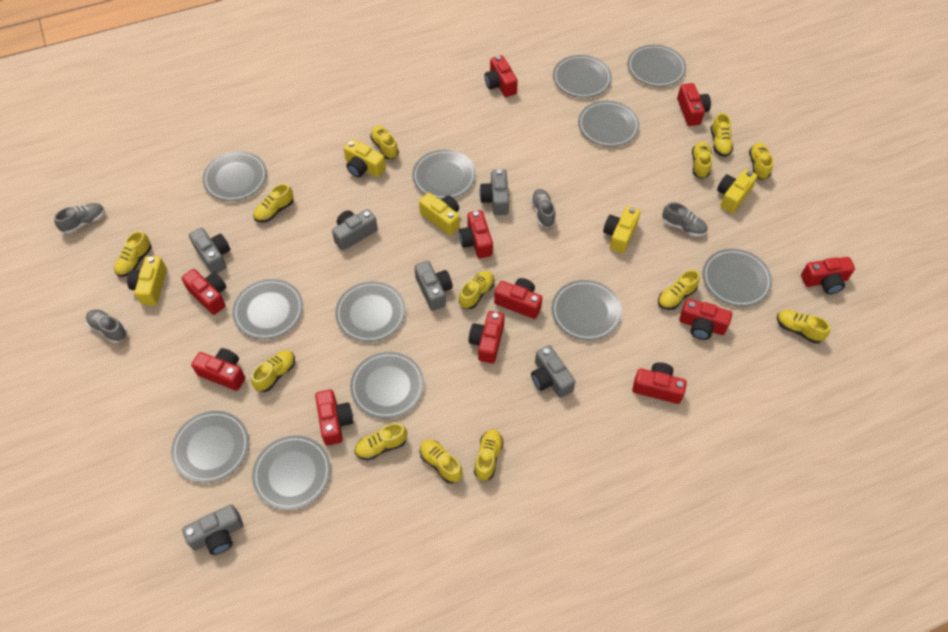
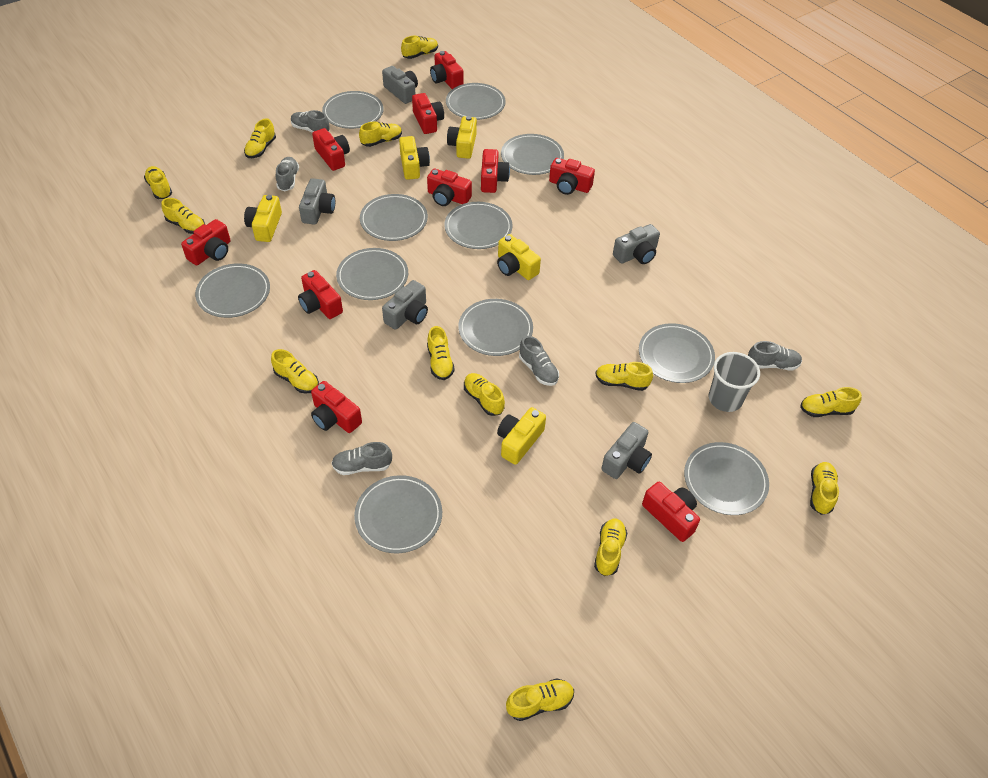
grey camera: [182,504,243,555] [189,227,230,273] [332,209,378,251] [414,261,453,311] [480,169,509,215] [531,345,575,398] = 6 -> [299,178,335,225] [382,66,418,104] [382,280,428,330] [601,422,652,479] [613,224,660,264] = 5
grey cup: none = 0 -> [709,352,760,412] = 1
grey plate: [171,411,249,483] [202,151,267,201] [232,279,303,340] [252,435,331,510] [335,281,406,342] [350,352,424,419] [412,150,476,200] [551,280,622,341] [553,55,612,98] [578,101,640,147] [627,45,686,87] [703,249,772,307] = 12 -> [195,263,270,318] [322,91,384,129] [336,248,408,300] [354,475,442,553] [360,194,428,241] [444,202,513,249] [446,83,506,120] [458,299,533,356] [501,134,564,175] [639,323,715,383] [684,442,769,515] = 11
grey shoe: [54,203,105,234] [86,309,127,343] [531,189,556,228] [662,202,707,237] = 4 -> [276,157,299,191] [291,110,330,133] [331,442,392,475] [519,336,559,386] [748,341,802,371] = 5
red camera: [181,269,226,315] [191,348,245,391] [315,390,353,446] [459,210,493,258] [469,311,505,363] [484,55,518,97] [494,278,543,319] [632,362,687,404] [677,83,711,126] [679,299,732,340] [801,257,855,294] = 11 -> [181,219,230,266] [298,270,343,319] [311,381,362,433] [312,128,350,171] [412,93,444,134] [427,168,472,206] [430,51,464,89] [481,149,510,193] [549,158,595,195] [642,482,700,542] = 10

